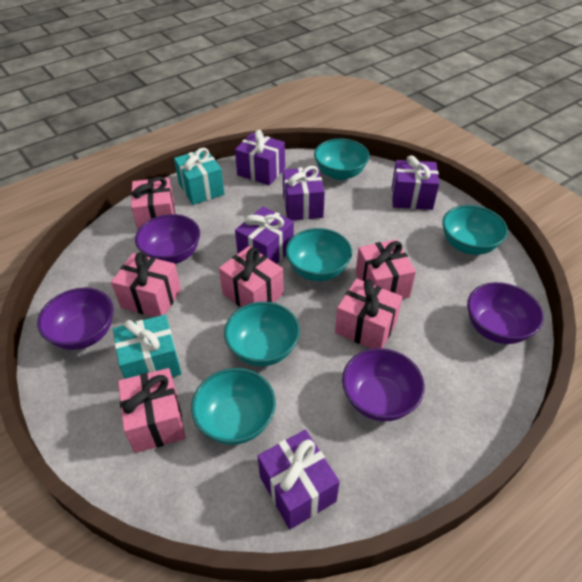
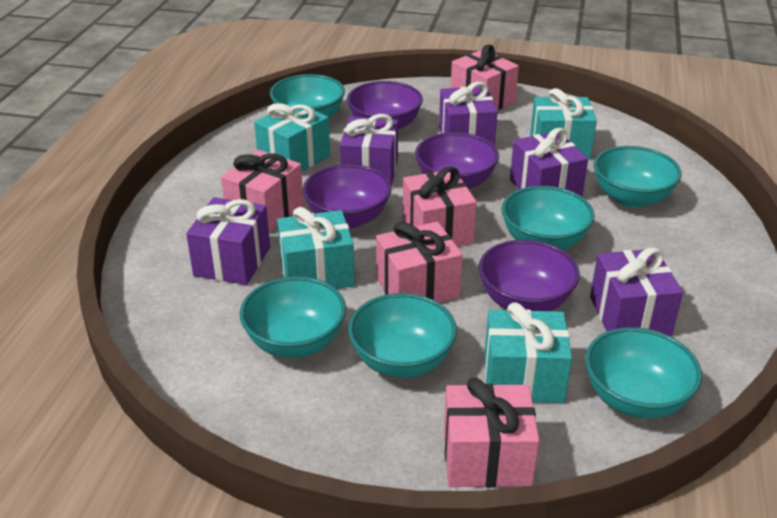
pink gift: [111,252,181,317] [118,368,186,453] [131,177,175,230] [219,246,284,307] [335,279,402,349] [355,239,416,299] = 6 -> [221,150,304,233] [376,221,463,303] [403,167,477,246] [444,378,539,488] [451,44,519,110] = 5
turquoise bowl: [191,368,276,445] [224,302,300,366] [286,228,352,281] [314,139,370,180] [442,205,508,255] = 5 -> [240,276,346,358] [270,74,345,118] [348,293,457,378] [501,186,595,250] [585,327,702,419] [594,146,682,208] = 6
turquoise gift: [113,315,182,379] [174,148,224,205] = 2 -> [254,102,330,171] [277,207,355,289] [484,302,572,403] [530,88,597,159] = 4

